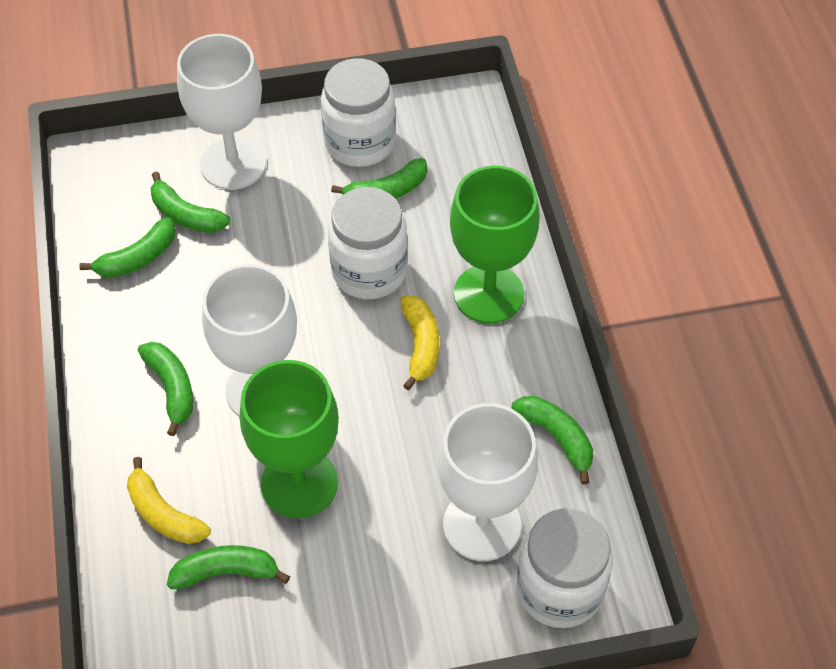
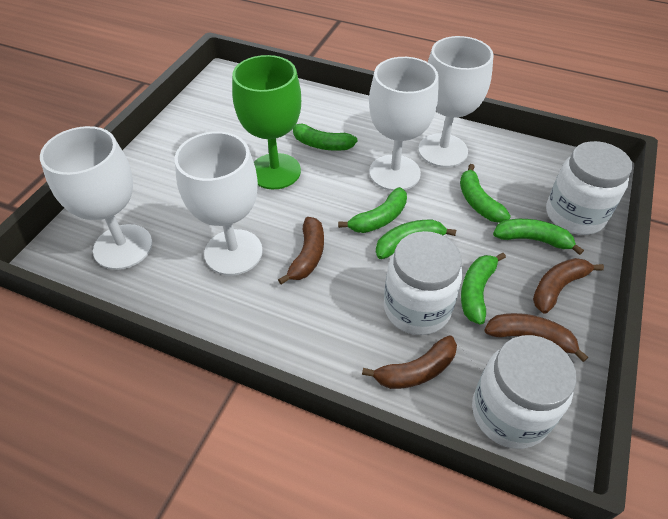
brown banana: none = 0 -> [278,217,324,285] [362,335,457,389] [484,313,588,362] [533,258,604,314] = 4
green goblet: [240,360,339,518] [450,165,539,323] = 2 -> [232,55,301,189] = 1
white goblet: [177,34,266,190] [202,264,297,417] [438,403,538,561] = 3 -> [40,126,152,270] [175,132,263,275] [369,57,439,191] [418,36,494,168] = 4
yellow banana: [127,457,211,544] [400,296,439,390] = 2 -> none = 0

